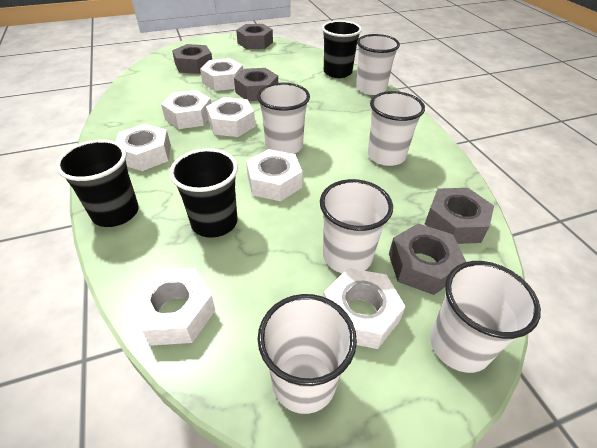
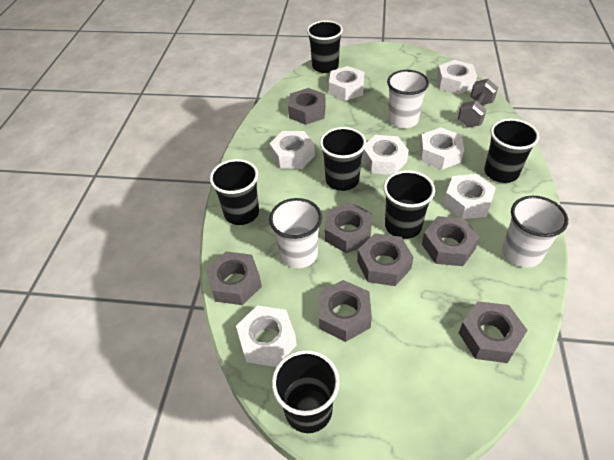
black cup: [56,140,139,227] [169,148,238,238] [322,20,362,78] = 3 -> [210,159,259,225] [272,350,340,433] [307,20,343,73] [320,127,366,191] [383,170,435,239] [484,119,539,183] = 6
grey dumbbell: none = 0 -> [458,79,498,127] = 1
grey nut: [172,44,212,74] [234,68,278,101] [236,24,273,49] [389,223,466,295] [425,188,494,244] = 5 -> [206,251,262,305] [288,88,326,125] [318,280,372,342] [325,202,373,253] [357,233,414,286] [422,216,480,266] [459,301,527,363] = 7
white cup: [257,83,310,154] [258,294,357,414] [320,179,393,273] [356,34,400,95] [368,91,425,166] [430,261,541,373] = 6 -> [269,198,322,268] [387,70,429,128] [502,196,568,268] = 3

